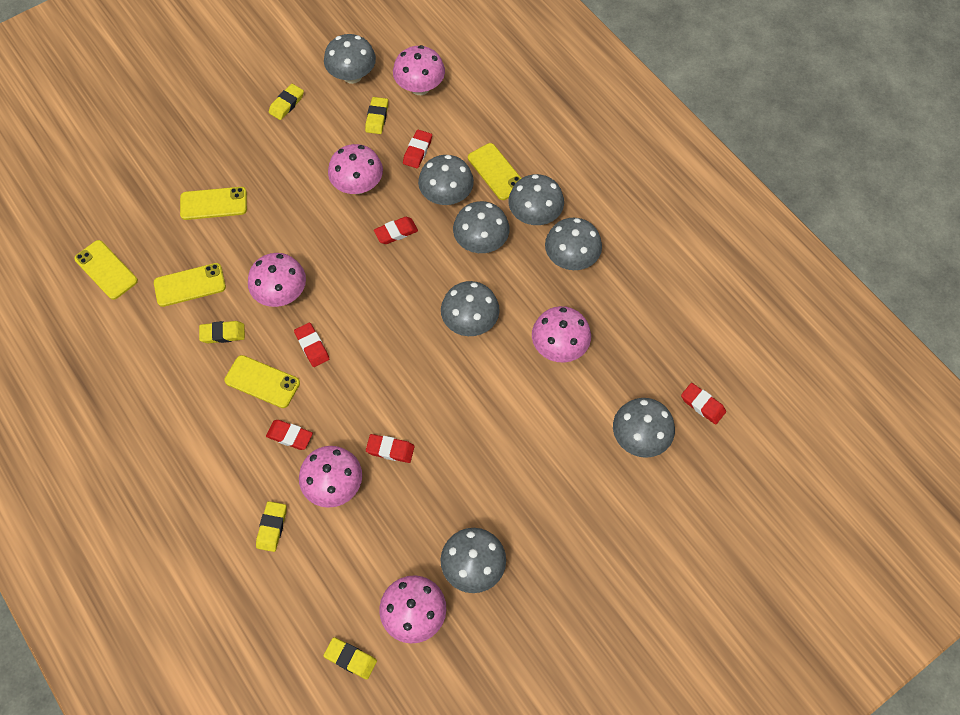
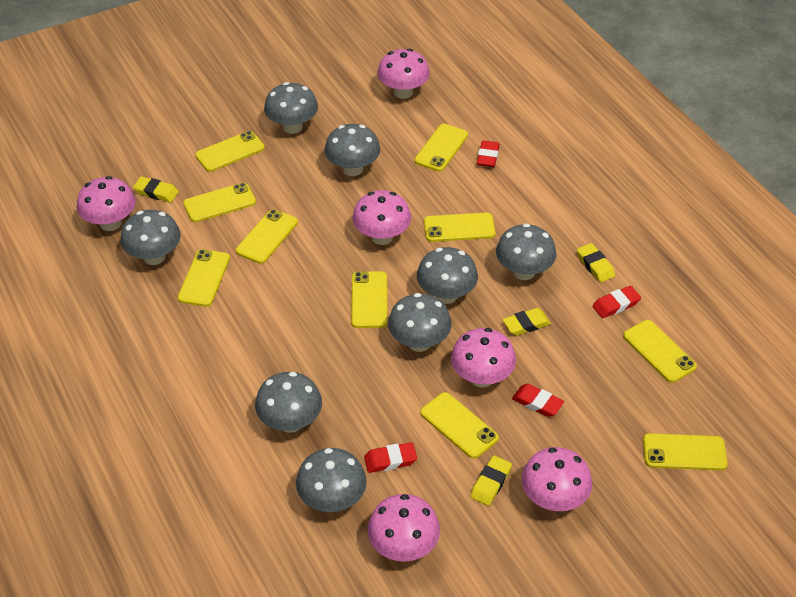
red eraser: [266,420,313,450] [294,323,329,367] [366,434,415,463] [374,217,418,244] [403,130,432,168] [681,383,726,425] = 6 -> [364,442,417,473] [477,140,500,167] [512,384,564,417] [592,286,641,318] = 4
yellow eraser: [199,321,245,343] [256,501,287,552] [269,84,304,120] [323,637,377,679] [365,97,388,134] = 5 -> [133,176,179,202] [470,455,512,506] [502,308,551,336] [577,243,615,283] = 4
yellow phone: [74,240,138,300] [154,263,226,307] [180,187,247,220] [224,355,300,408] [468,143,521,200] = 5 -> [178,249,230,307] [183,183,256,222] [195,131,265,172] [236,209,298,264] [351,271,387,328] [414,124,468,172] [420,392,499,459] [424,213,495,242] [623,320,697,383] [643,433,728,470] = 10

